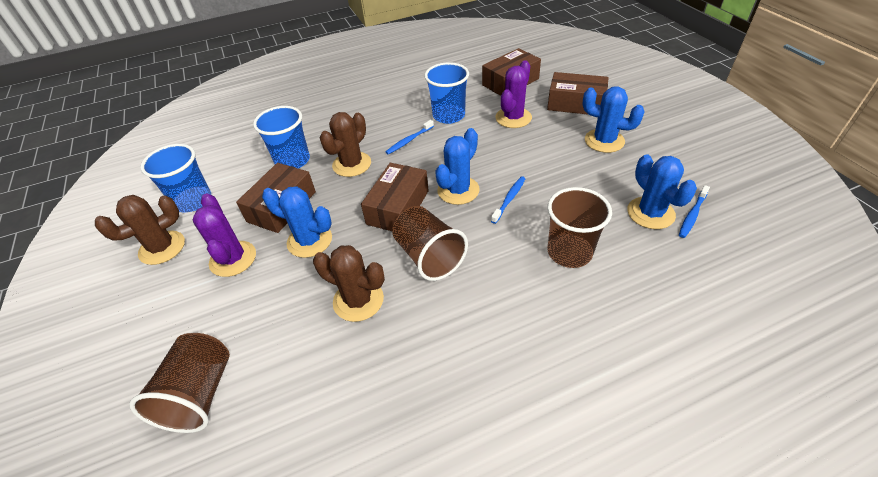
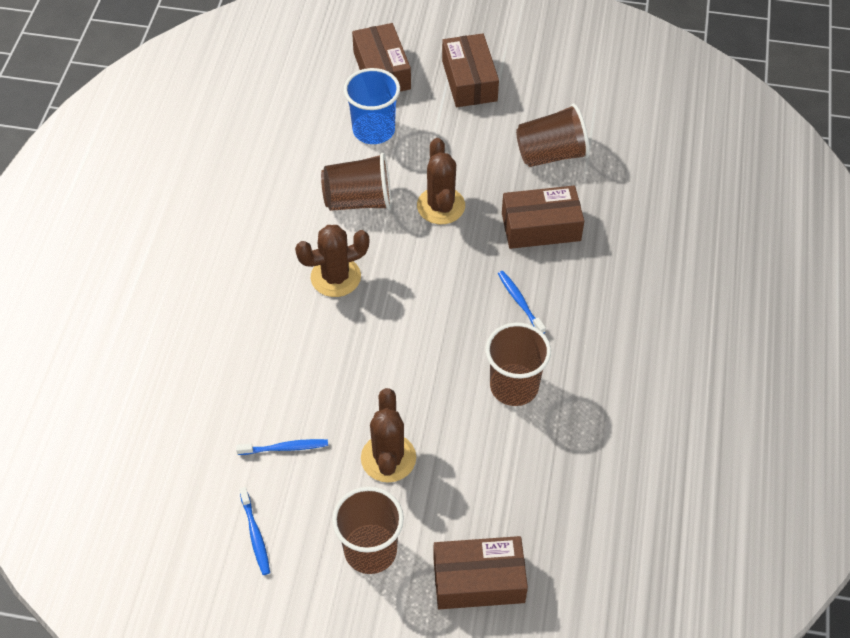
blue cactus: [262,186,332,258] [435,128,480,205] [582,86,645,153] [628,155,697,229] = 4 -> none = 0
blue cup: [140,144,211,212] [253,106,310,169] [425,62,469,124] = 3 -> [344,68,400,144] = 1
brown cup: [130,333,230,433] [392,206,468,281] [547,187,612,268] = 3 -> [321,153,391,211] [332,487,404,574] [485,323,551,406] [516,104,590,167] = 4
purple cactus: [193,194,256,277] [495,60,532,128] = 2 -> none = 0

